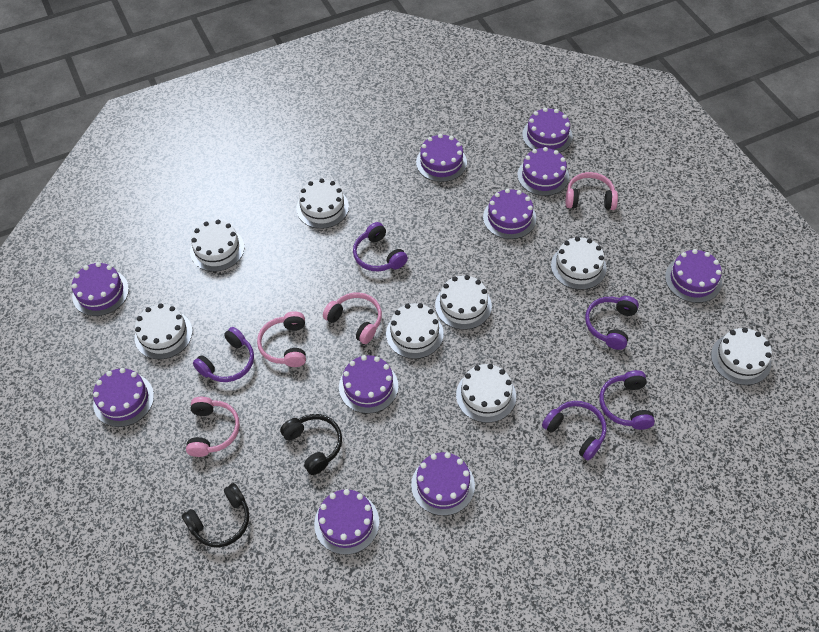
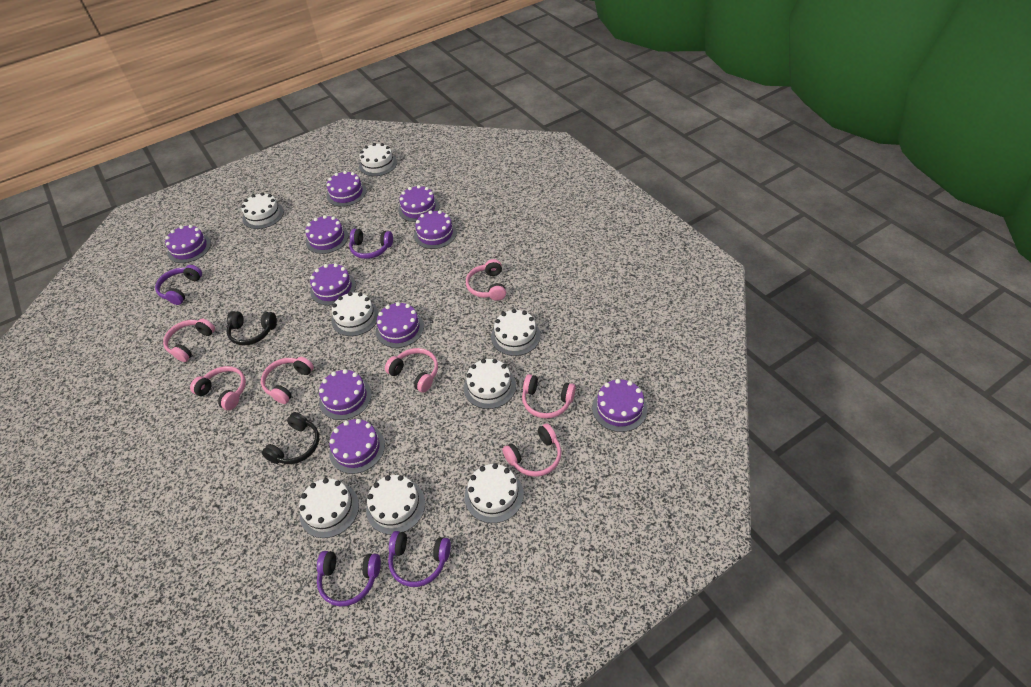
pink headphones: [186,397,240,457] [257,311,306,367] [323,292,382,344] [566,172,618,210] = 4 -> [163,318,215,362] [190,366,246,410] [261,357,314,404] [385,348,438,393] [466,259,506,301] [502,424,561,477] [522,374,576,418] = 7
purple headphones: [193,327,254,382] [353,222,408,272] [542,401,607,460] [585,296,639,350] [600,370,655,430] = 5 -> [155,265,202,305] [317,551,381,607] [349,229,393,259] [388,531,451,587] = 4

